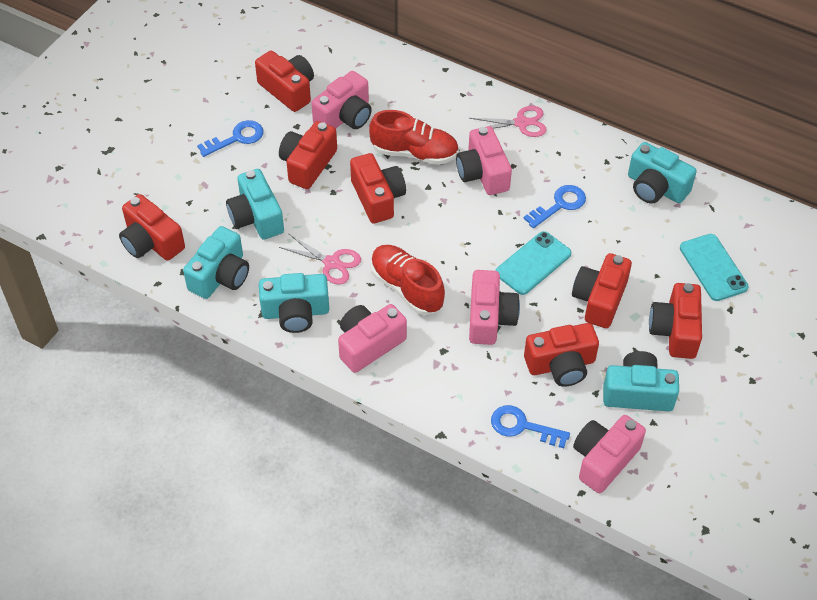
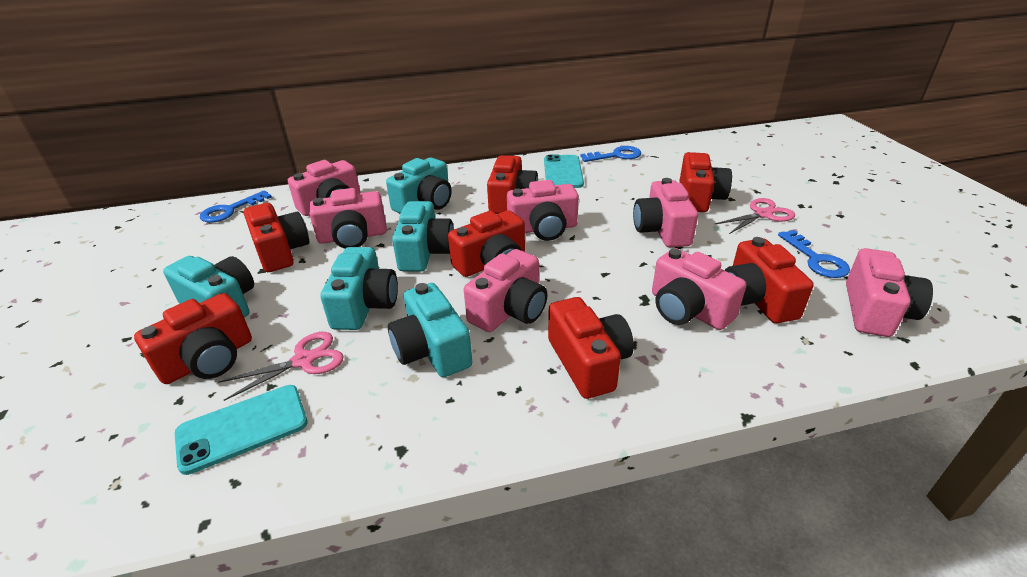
pink camera: [311,71,372,129] [338,304,407,373] [456,126,512,195] [469,270,520,345] [573,415,646,493] = 5 -> [288,160,360,216] [309,188,387,249] [464,249,547,332] [507,180,579,241] [633,178,698,247] [652,248,746,330] [846,248,933,337] = 7
red shoe: [369,110,459,165] [370,245,445,315] = 2 -> none = 0

